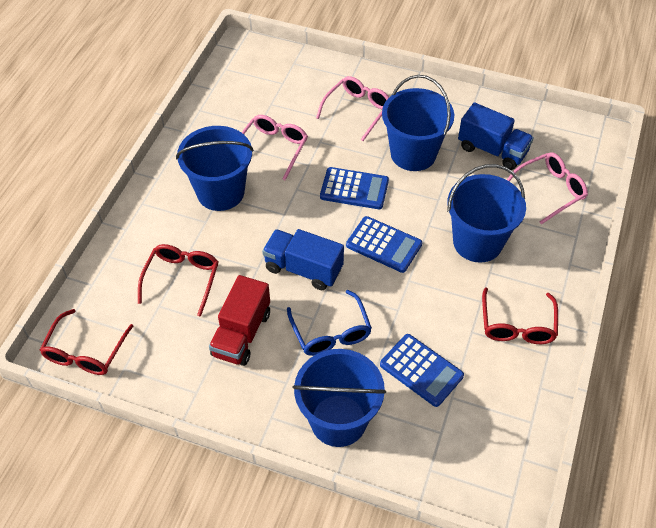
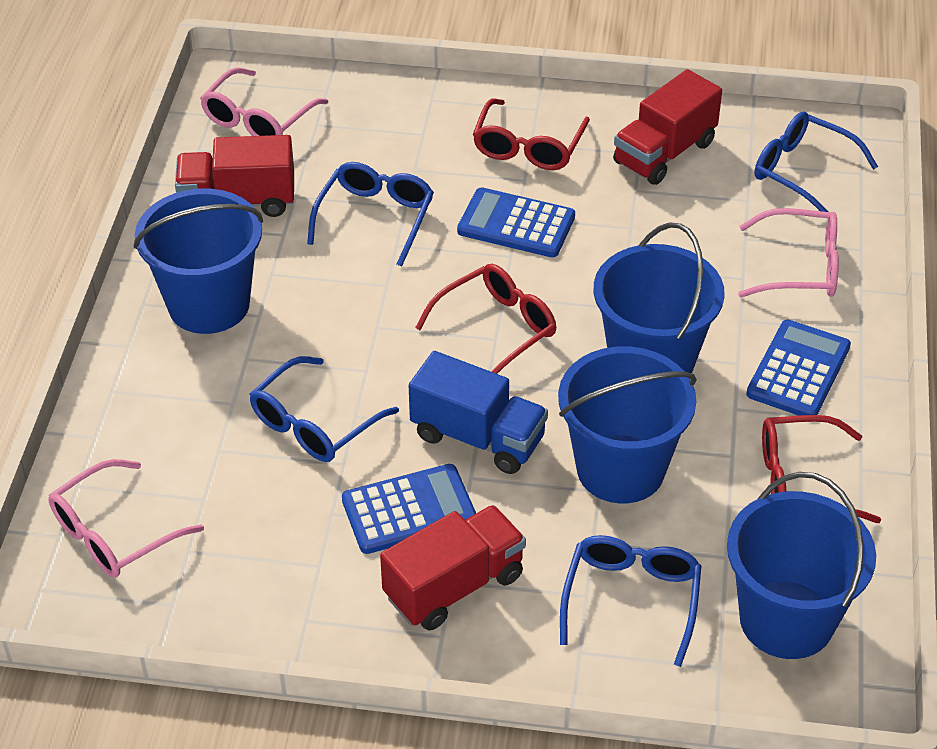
blue glasses: [287,290,372,356] = 1 -> [250,356,399,462] [307,162,434,266] [560,535,701,667] [755,112,878,219] = 4
blue truck: [262,229,344,290] [458,102,534,170] = 2 -> [409,351,548,474] = 1
red truck: [209,275,270,366] = 1 -> [175,135,294,217] [380,505,526,630] [613,69,722,185] = 3

